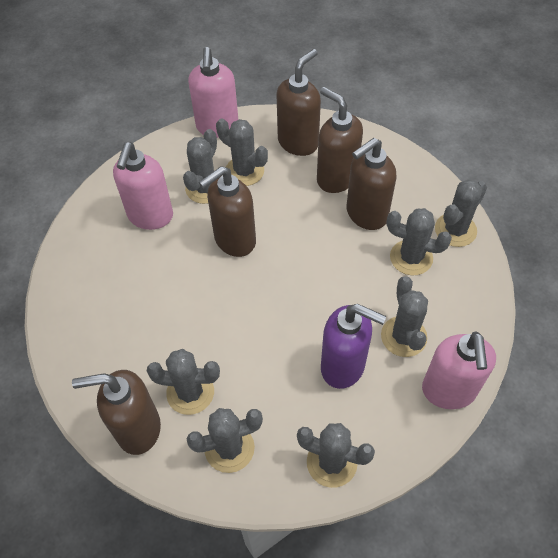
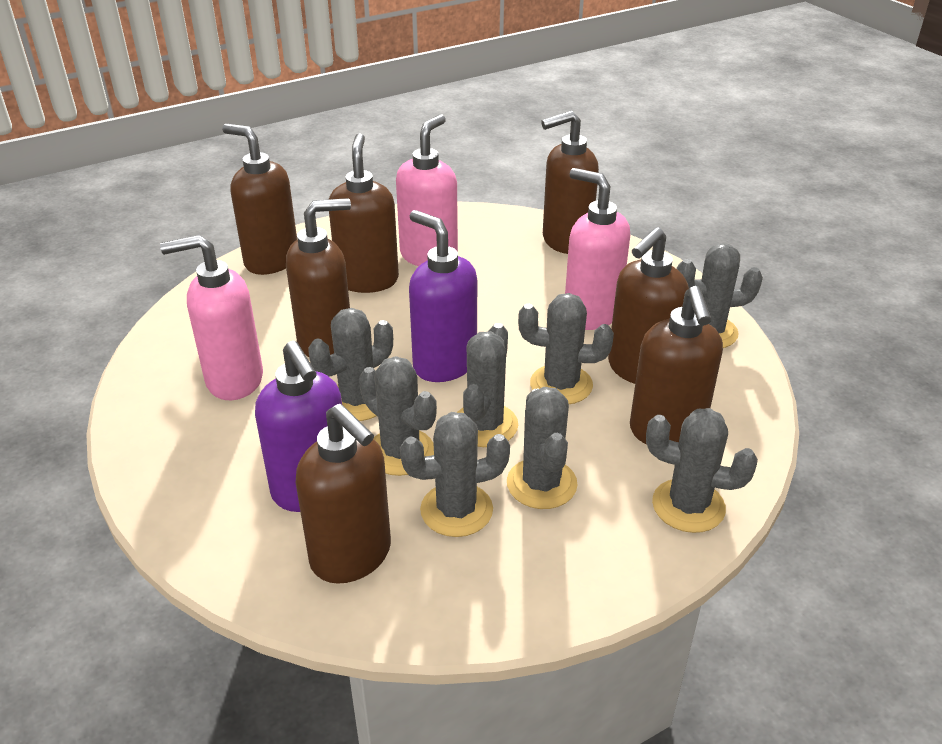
brown soap dispenser: [72,370,161,455] [199,166,256,257] [276,49,321,156] [317,87,363,193] [347,138,397,230] = 5 -> [222,124,297,275] [286,198,351,357] [296,404,391,584] [329,133,399,293] [541,111,599,254] [608,227,689,384] [630,286,723,444] = 7
purple soap dispenser: [321,304,386,389] = 1 -> [255,341,342,512] [409,210,477,382] = 2

